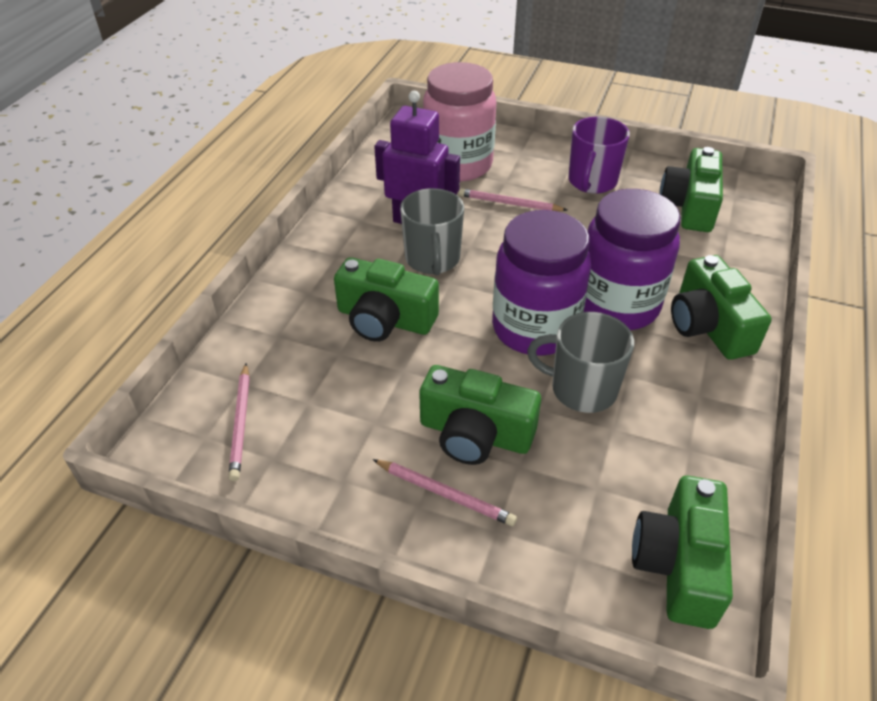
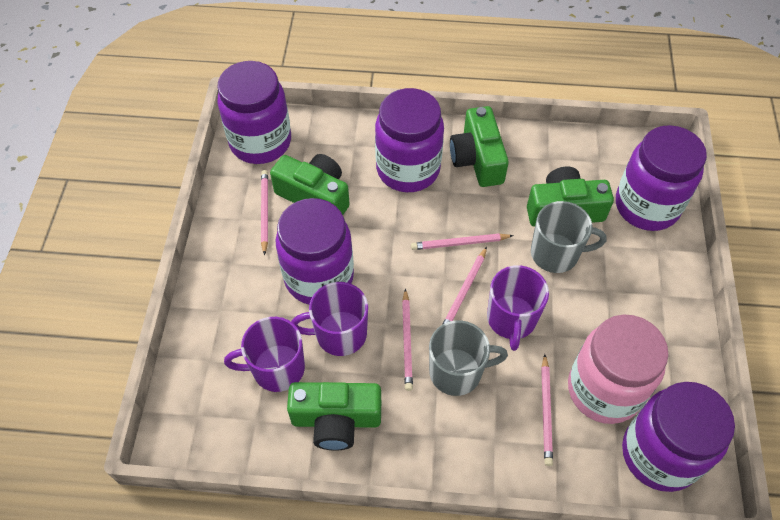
green camera: [334,257,439,342] [419,365,541,465] [632,476,733,629] [659,147,723,232] [671,255,771,360] = 5 -> [270,154,350,215] [287,382,381,451] [450,106,509,187] [527,166,614,227] = 4
pink pencil: [228,363,250,481] [372,459,517,526] [458,188,567,211] = 3 -> [261,170,268,255] [402,288,413,391] [411,233,514,250] [443,247,487,324] [541,354,553,466] = 5
purple jar: [492,210,591,356] [584,189,681,330] = 2 -> [217,61,291,164] [276,198,354,304] [375,88,444,192] [616,125,707,231] [622,382,735,492] = 5
purple mug: [568,117,630,194] = 1 -> [224,317,305,392] [291,282,368,356] [487,265,549,351] = 3
purple robot: [374,91,460,224] = 1 -> none = 0

